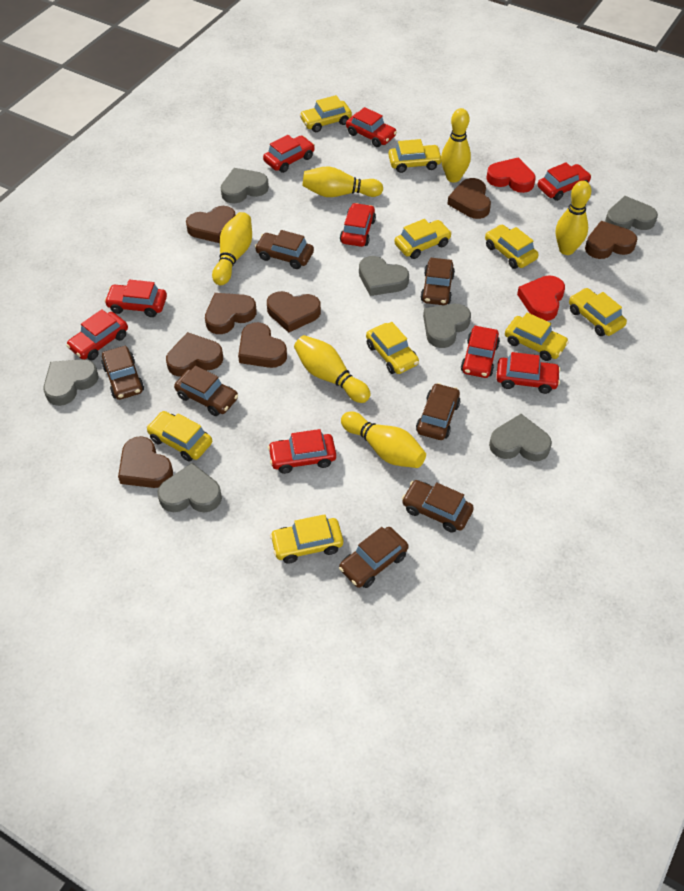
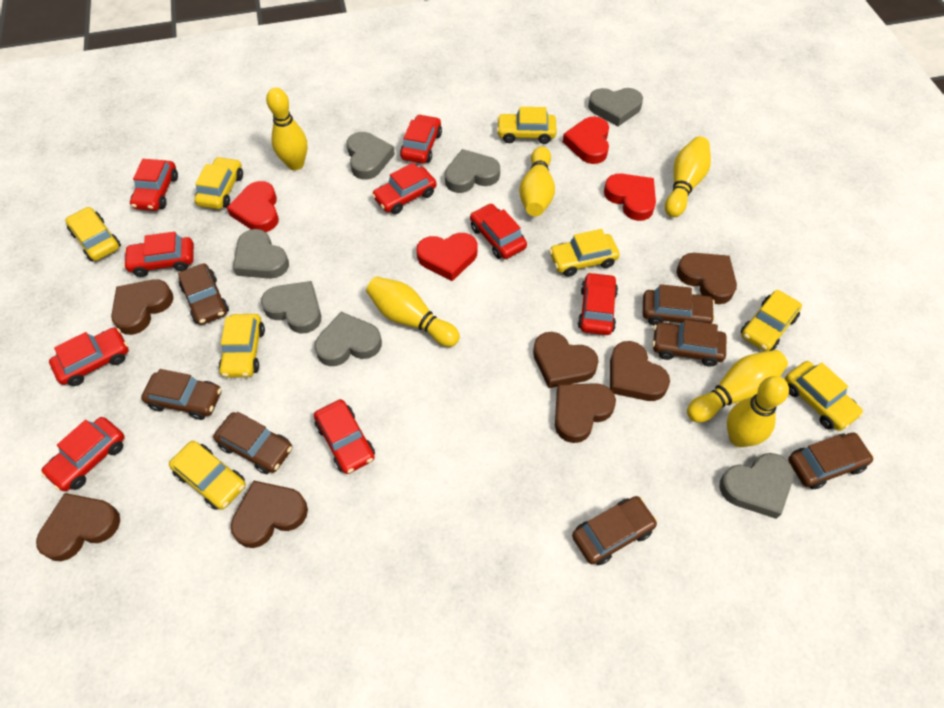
brown heart: [118,436,173,488] [166,332,223,377] [186,206,235,243] [205,293,256,334] [238,322,287,368] [267,291,321,333] [447,178,491,219] [585,221,637,259] = 8 -> [36,493,120,561] [111,279,174,335] [231,481,308,548] [533,332,599,388] [555,383,616,443] [610,341,670,401] [676,253,737,304] = 7
red heart: [486,157,536,193] [517,276,565,321] = 2 -> [227,181,279,232] [416,233,478,281] [563,116,609,164] [604,174,656,221] = 4
yellow car: [147,411,212,462] [270,514,343,564] [300,95,352,132] [366,322,419,374] [388,139,441,173] [395,219,452,259] [485,225,539,269] [505,312,569,361] [569,288,627,336] = 9 -> [65,207,121,261] [169,441,246,510] [194,157,243,209] [219,314,265,378] [497,107,557,144] [549,229,620,277] [741,290,802,352] [785,361,863,431] = 8

